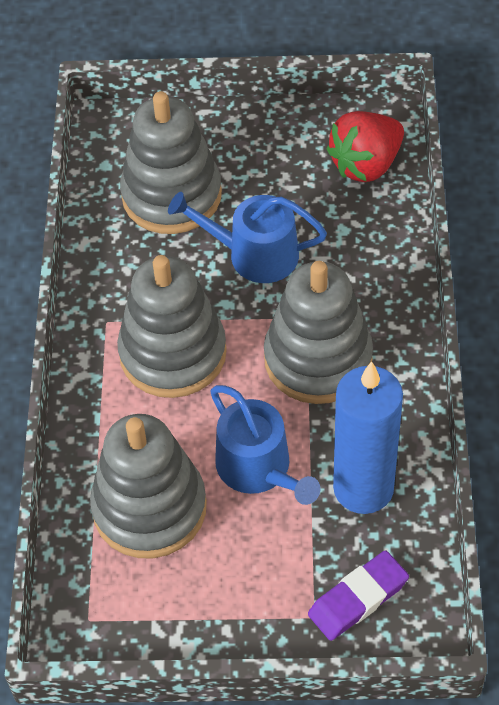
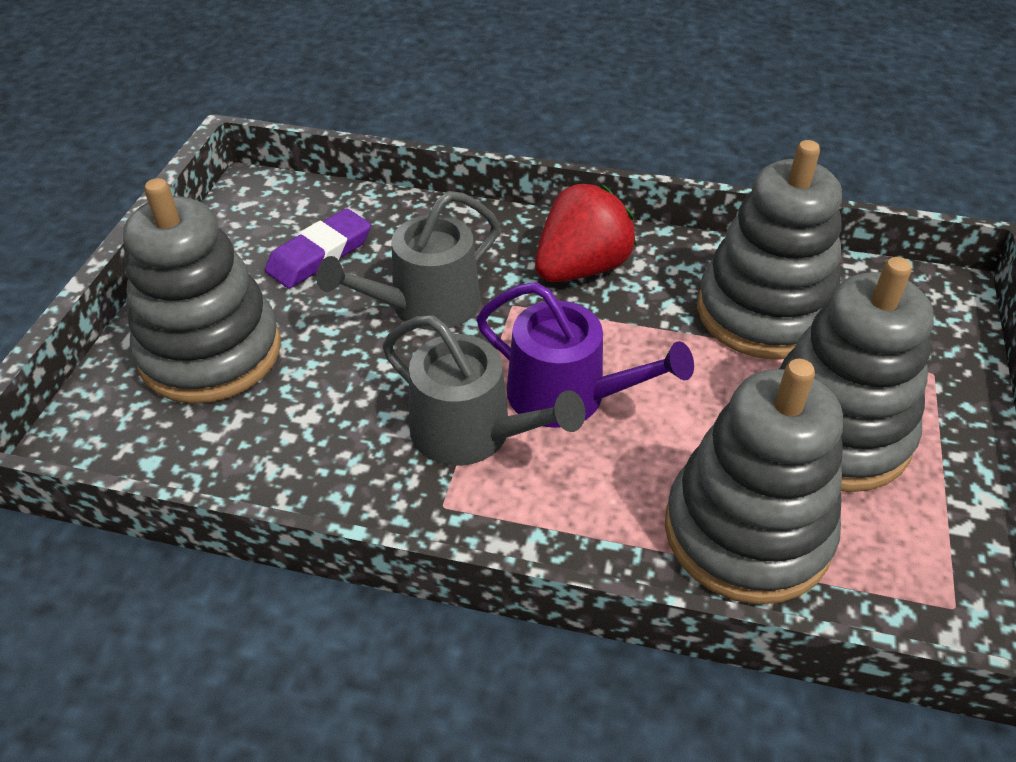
blue candle: [333,361,403,514] = 1 -> none = 0
blue watering can: [168,192,327,283] [210,385,320,505] = 2 -> none = 0
grey watering can: none = 0 -> [317,191,500,330] [382,315,585,466] = 2
purple watering can: none = 0 -> [476,282,694,428] = 1

